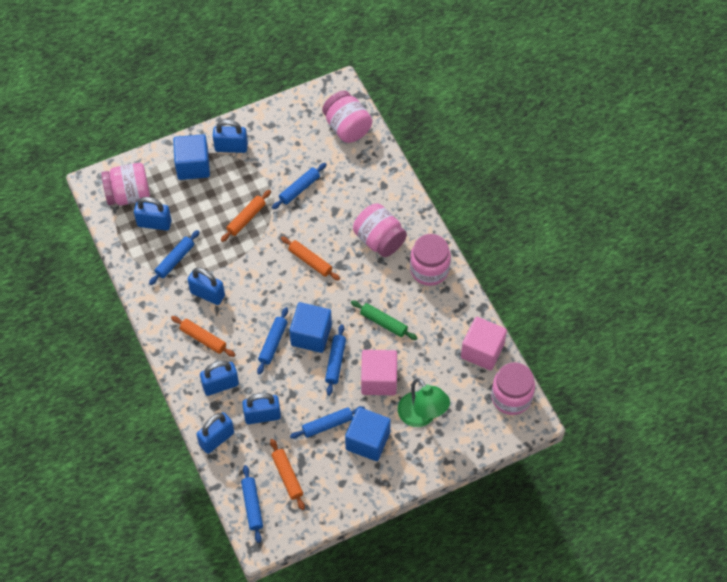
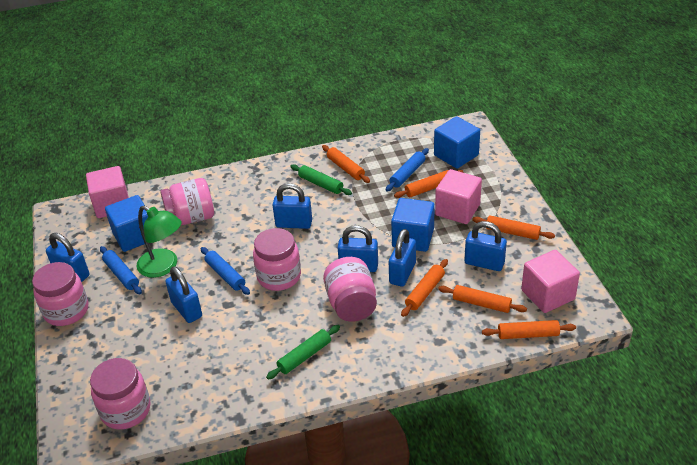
blue rolling pin: [149,230,199,285] [241,465,263,543] [257,307,288,375] [272,163,327,209] [290,406,365,439] [325,324,346,395] = 6 -> [100,246,142,294] [201,247,250,295] [386,148,429,192] = 3
green rolling pin: [351,300,417,340] = 1 -> [266,325,340,379] [290,164,352,195] = 2
orange rolling pin: [171,316,235,357] [221,190,271,242] [270,439,305,510] [281,236,340,281] = 4 -> [322,145,370,183] [394,170,463,198] [401,259,448,317] [438,285,527,313] [472,216,555,240] [482,320,576,339] = 6
pink cube: [361,350,397,395] [461,317,507,370] = 2 -> [86,166,129,218] [435,169,482,224] [521,250,580,313] = 3

